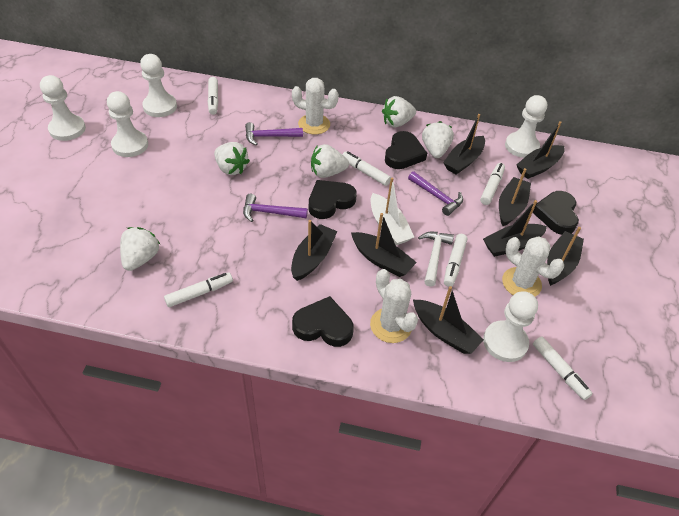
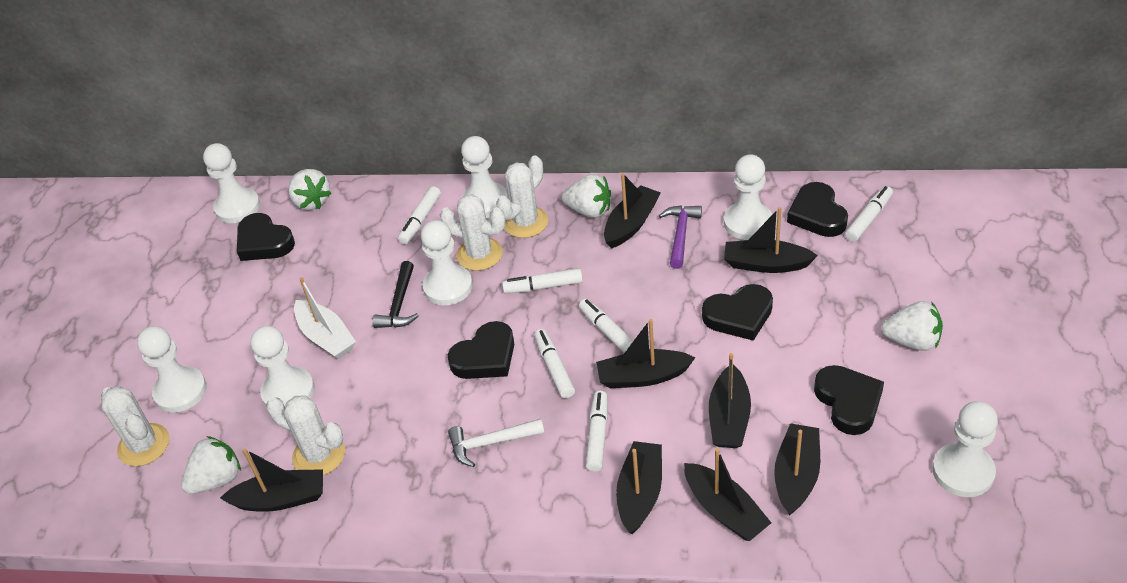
black hammer: none = 0 -> [372,261,419,328] = 1
black heart: [292,296,354,347] [309,180,357,219] [385,131,427,169] [533,191,579,235] = 4 -> [237,213,295,261] [448,321,514,379] [702,284,773,341] [787,182,848,237] [814,365,884,435] = 5
purple hammer: [243,194,308,222] [245,122,303,146] [408,171,463,216] = 3 -> [659,205,702,269] = 1
white cactus: [292,78,339,135] [370,269,418,343] [502,236,564,297] = 3 -> [101,386,170,466] [266,395,345,475] [440,194,506,271] [496,156,548,238] = 4
white pawn: [40,75,86,141] [107,91,148,157] [140,54,177,117] [483,292,538,362] [505,95,547,158] = 5 -> [137,326,207,413] [203,143,260,223] [250,326,315,406] [421,220,473,305] [461,136,508,218] [724,154,772,240] [932,401,998,497] = 7
white strawberry: [120,227,161,271] [214,142,250,175] [311,144,349,178] [382,96,416,127] [422,121,454,158] = 5 -> [181,436,241,494] [288,169,331,210] [561,174,611,218] [881,301,943,351] = 4

